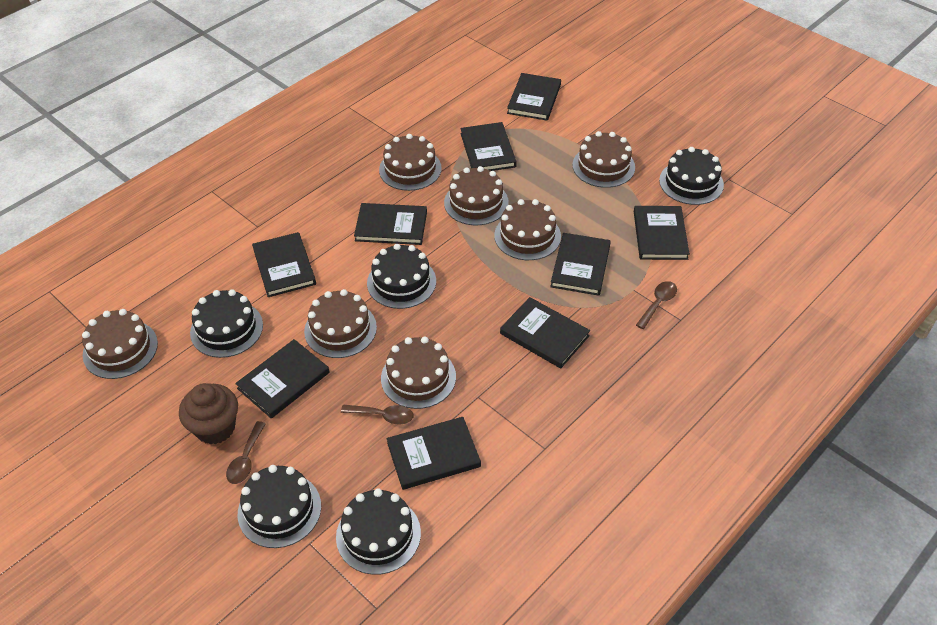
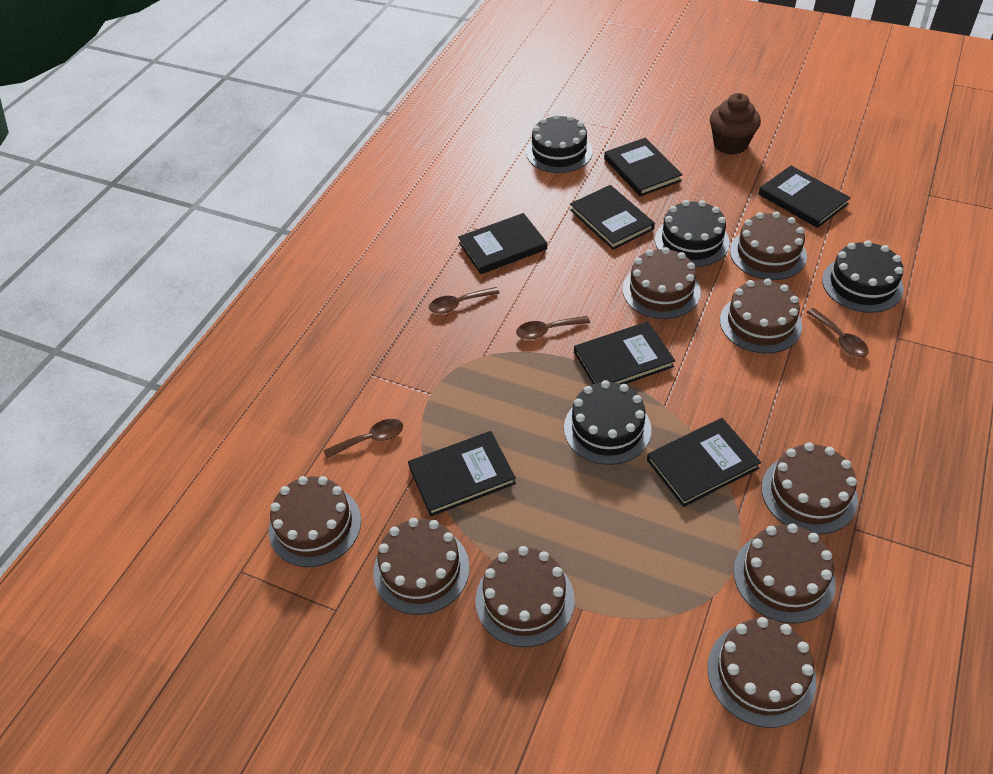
black book: [235,339,330,419] [252,232,316,297] [354,203,427,245] [387,417,481,490] [460,122,517,171] [500,297,590,368] [507,73,561,121] [550,233,611,296] [634,206,690,260] = 9 -> [408,431,516,516] [458,213,547,274] [570,185,655,250] [574,321,675,384] [604,138,683,196] [647,418,761,507] [758,166,851,228] = 7
black cake: [190,289,263,358] [238,465,321,548] [336,489,421,575] [367,244,436,309] [659,147,724,205] = 5 -> [526,114,593,173] [564,380,651,465] [655,200,730,267] [822,240,904,313] = 4
brown cake: [82,309,158,379] [304,289,377,358] [379,134,442,191] [381,336,456,409] [444,166,509,225] [494,199,561,260] [572,131,635,188] = 7 -> [269,476,361,567] [373,518,469,615] [476,546,575,647] [623,247,701,319] [707,617,816,728] [720,278,802,354] [730,211,807,280] [734,524,836,624] [762,442,858,535] = 9
brown spoon: [226,421,266,484] [341,405,413,424] [636,281,677,329] = 3 -> [324,419,403,458] [429,287,500,314] [516,316,590,339] [806,308,869,357] = 4

